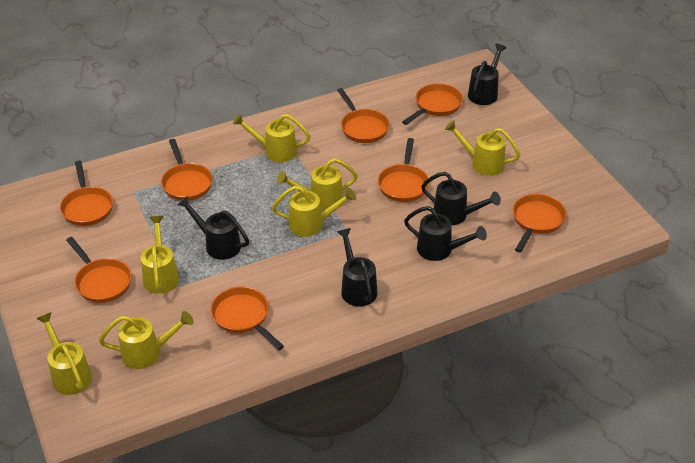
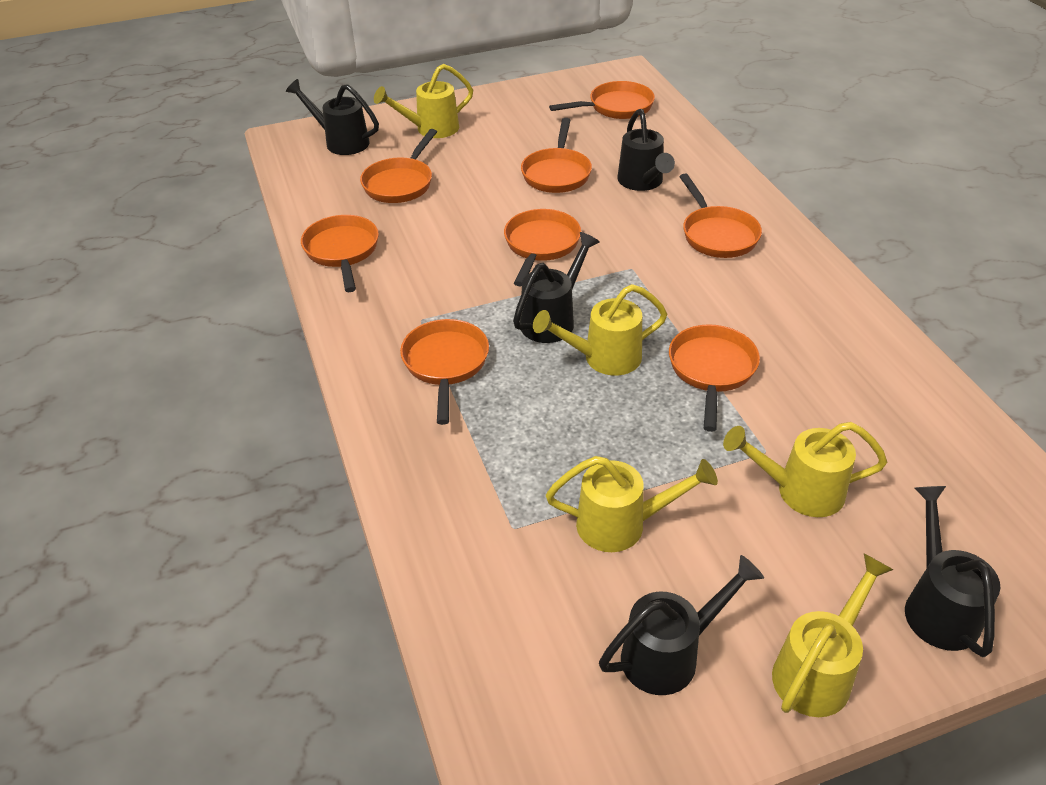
yellow watering can: [36,312,92,395] [99,311,194,369] [141,216,179,294] [233,113,311,162] [272,186,356,237] [277,158,358,210] [445,120,521,176] = 7 -> [374,64,473,138] [533,284,667,375] [546,456,718,552] [723,422,887,517] [772,553,894,717] = 5

